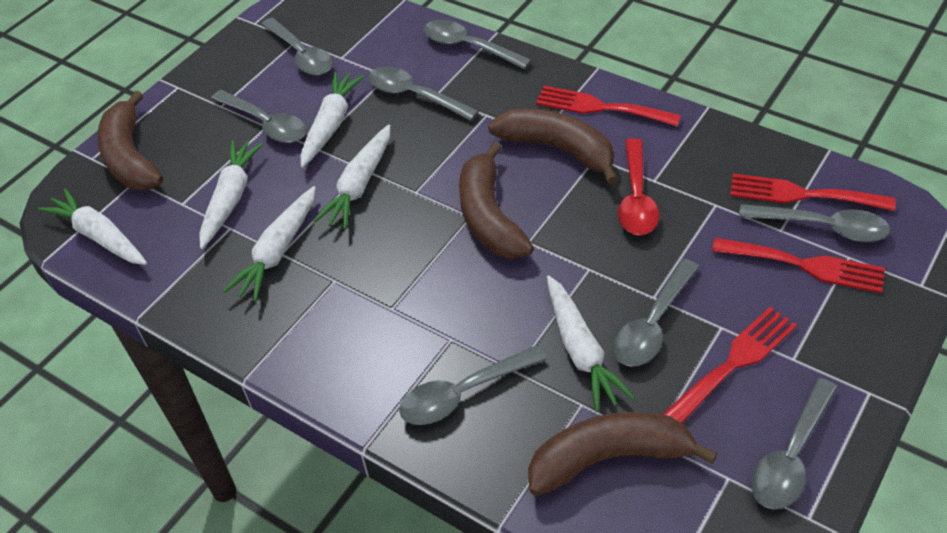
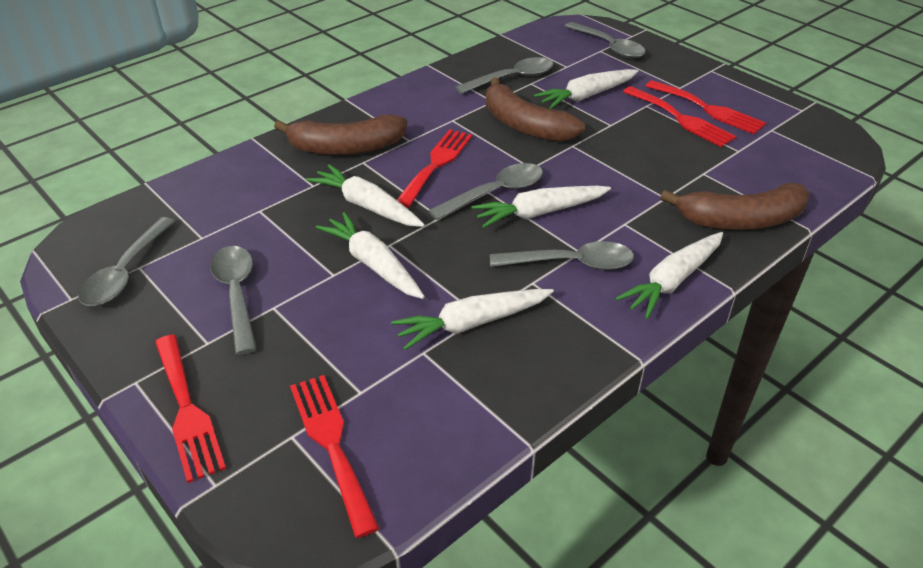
brown banana: [97,91,163,190] [459,142,534,259] [488,108,618,185] [528,412,717,496] = 4 -> [274,114,407,155] [486,77,585,142] [660,183,810,230] = 3
grey spoon: [211,90,307,143] [261,18,333,76] [368,66,479,121] [399,345,547,425] [424,20,532,69] [613,259,699,367] [739,204,891,242] [751,378,838,510] = 8 -> [78,217,175,306] [210,246,257,355] [428,163,543,220] [455,57,553,94] [490,241,634,270] [565,22,646,59] = 6
red fork: [536,86,681,126] [662,307,797,423] [712,238,885,294] [730,173,896,211] = 4 -> [155,334,226,483] [290,375,380,538] [397,129,472,208] [623,86,737,147] [645,80,766,134] = 5
red spoon: [618,139,659,236] = 1 -> none = 0

